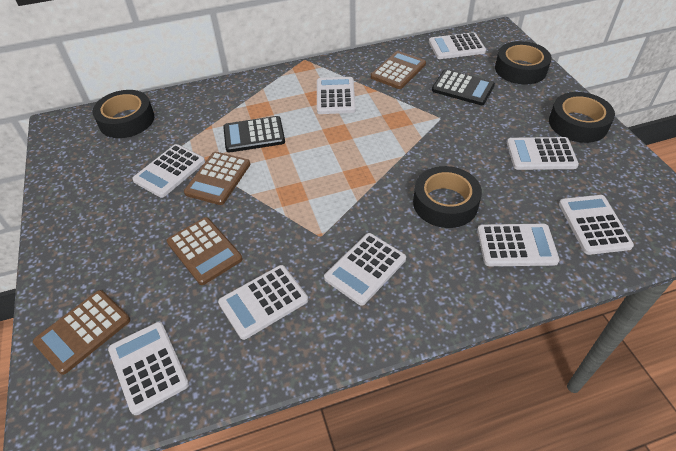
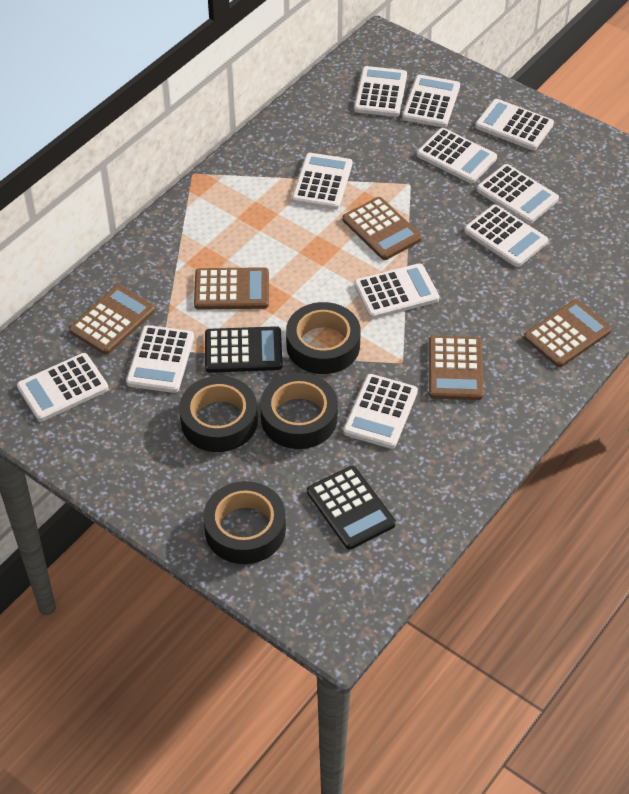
brown calculator: [33,290,130,375] [167,217,243,285] [184,152,250,205] [371,51,426,89] = 4 -> [69,285,155,355] [194,267,269,310] [342,197,422,260] [429,336,484,400] [524,300,612,367] = 5
white calculator: [108,322,189,415] [132,144,205,198] [218,265,308,340] [317,77,356,114] [324,233,406,306] [429,32,486,59] [477,224,560,266] [507,137,579,170] [559,195,634,255] = 9 -> [17,353,109,421] [126,325,194,393] [292,153,352,210] [343,374,418,449] [354,66,407,117] [354,263,439,319] [402,75,460,128] [417,128,497,183] [464,204,548,267] [475,99,554,150] [477,164,559,224] = 11

